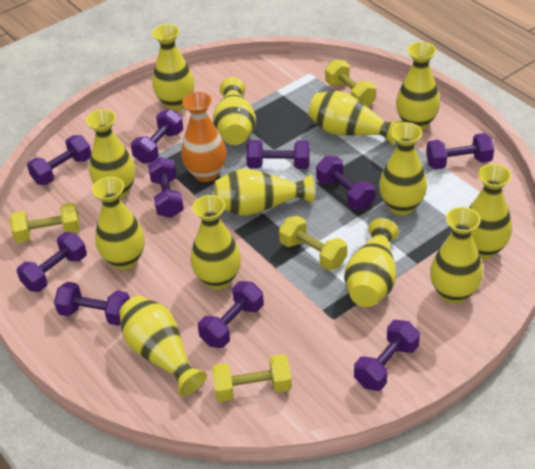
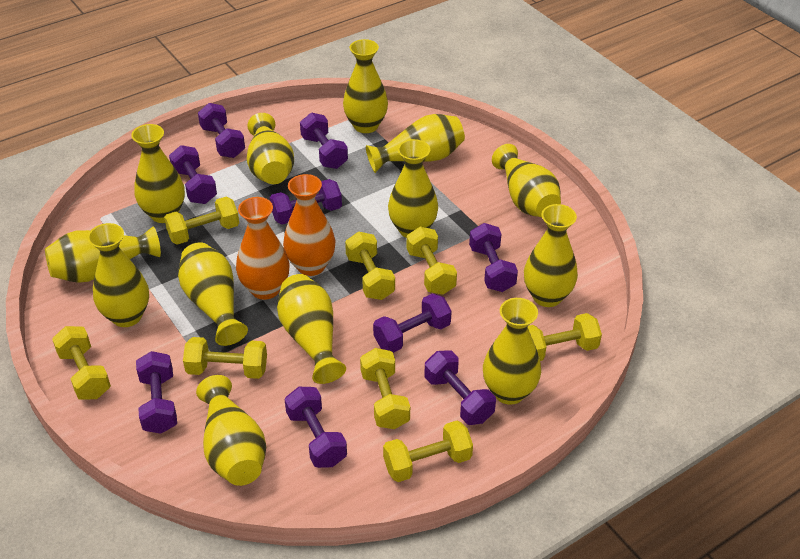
orange vase: [181,92,226,182] = 1 -> [236,197,289,300] [283,174,335,276] = 2
purple dumbbell: [17,232,87,292] [27,135,91,185] [54,282,130,326] [131,109,183,164] [148,157,184,218] [198,281,264,348] [246,140,310,169] [316,156,375,210] [354,320,420,391] [426,133,494,170] = 10 -> [136,351,177,434] [169,145,217,204] [198,103,245,158] [270,179,342,224] [285,387,347,468] [300,113,348,169] [373,293,452,353] [424,350,496,425] [469,223,518,292] = 9
yellow dumbbell: [10,202,80,243] [212,354,292,402] [279,216,347,270] [325,60,376,107] = 4 -> [52,326,111,400] [164,197,239,245] [183,337,267,379] [345,232,395,300] [360,348,410,429] [383,421,473,482] [407,226,457,295] [527,313,602,361] = 8

